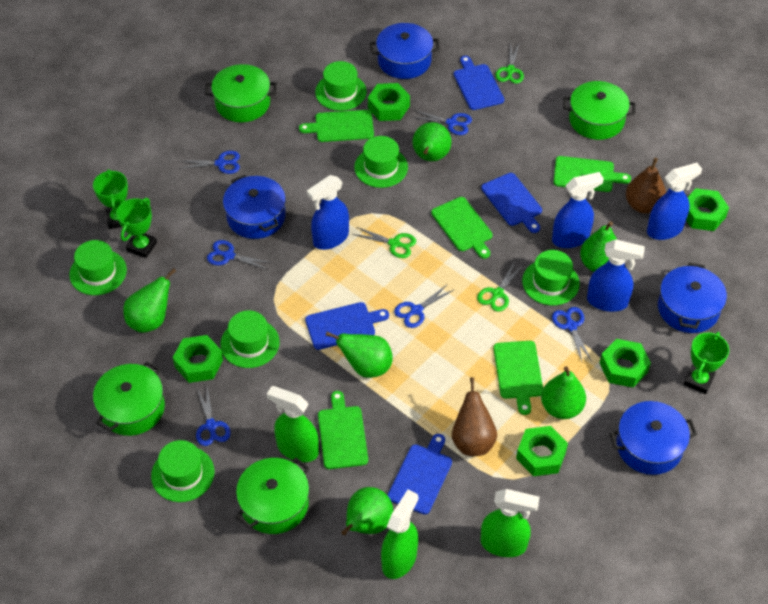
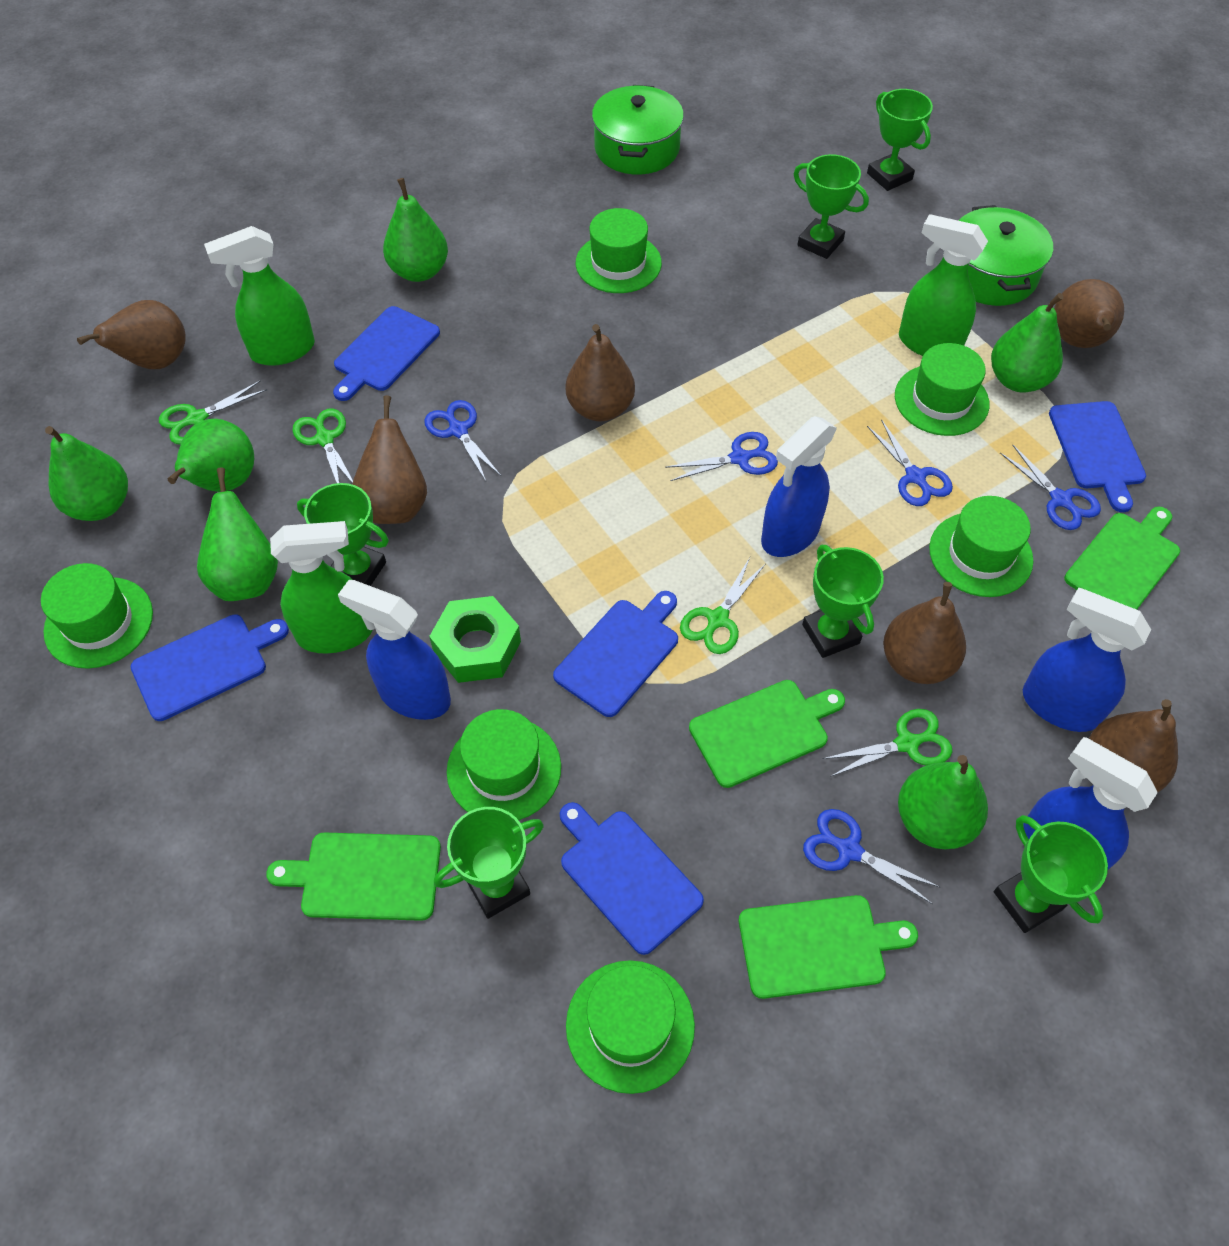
blue cutting board: [305,302,389,350] [387,434,452,515] [454,56,504,110] [481,173,542,233] = 4 -> [131,614,289,721] [333,306,440,401] [553,591,678,717] [560,802,704,955] [1049,401,1146,512] = 5
blue pot: [223,175,286,239] [370,23,440,79] [610,401,697,475] [658,263,727,333] = 4 -> none = 0
blue scissors: [179,151,240,174] [196,387,231,446] [207,240,272,270] [394,284,453,328] [412,110,472,135] [552,307,592,362] = 6 -> [424,400,501,481] [665,432,778,481] [803,809,940,904] [867,419,953,506] [1000,445,1101,530] = 5
brown pear: [452,377,497,456] [626,158,666,213] = 2 -> [77,300,186,369] [352,395,427,524] [566,324,635,421] [883,582,966,684] [1054,279,1124,348] [1089,699,1178,792] = 6
green cutting board: [299,110,374,142] [318,391,368,469] [431,197,493,259] [493,341,543,415] [553,156,631,192] = 5 -> [266,833,441,921] [689,680,845,788] [739,895,918,999] [1064,506,1180,610] = 4
green nut: [173,335,223,383] [368,83,410,121] [516,426,568,476] [600,339,651,387] [686,188,729,231] = 5 -> [429,596,521,683] = 1
green pot: [93,362,165,436] [205,64,277,122] [236,458,309,534] [563,81,635,140] = 4 -> [592,85,684,175] [958,205,1053,306] = 2
green scissors: [352,227,416,258] [477,262,523,312] [495,44,524,84] = 3 -> [159,381,267,445] [292,408,353,483] [680,558,765,654] [823,709,952,777] = 4
green trophy: [93,169,128,229] [116,198,157,258] [683,332,729,394] = 3 -> [297,483,389,586] [434,807,544,919] [793,154,869,259] [802,545,884,658] [867,89,933,191] [994,815,1108,933] = 6

